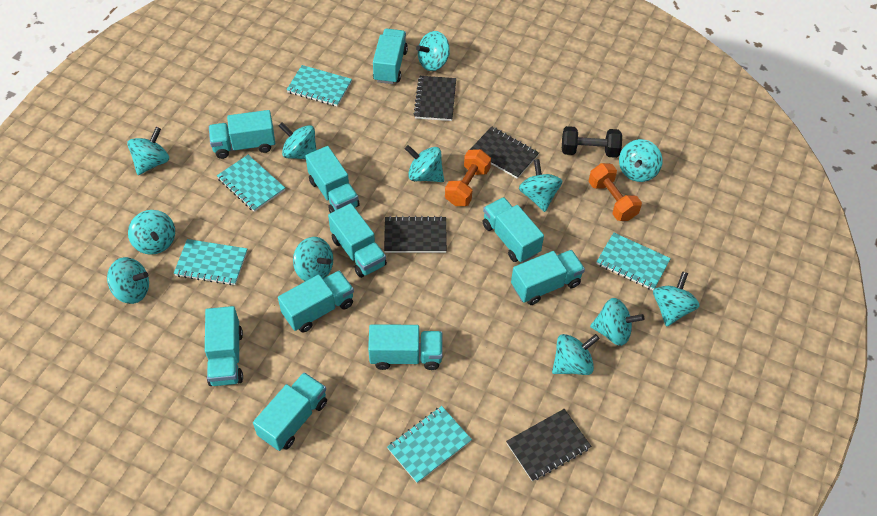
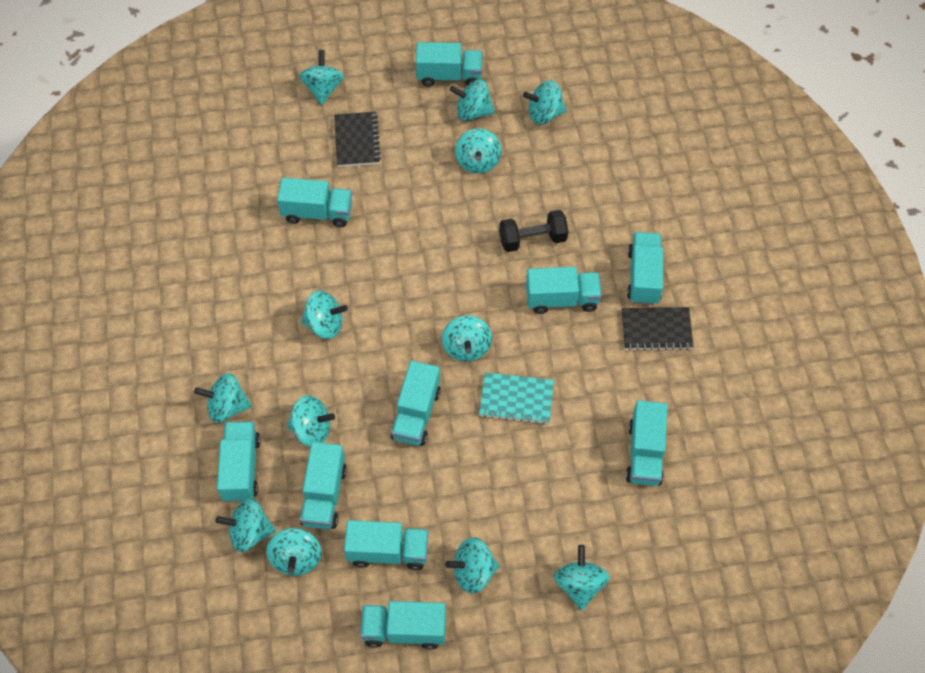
black notebook: [384,216,447,253] [413,76,456,121] [470,126,539,179] [506,409,591,481] = 4 -> [334,112,381,167] [621,307,693,351] = 2
orange dumbbell: [445,149,491,206] [589,163,642,221] = 2 -> none = 0
turquoise notebook: [174,239,247,285] [217,155,285,212] [286,65,352,107] [387,406,472,483] [596,233,671,290] = 5 -> [479,372,554,425] = 1

